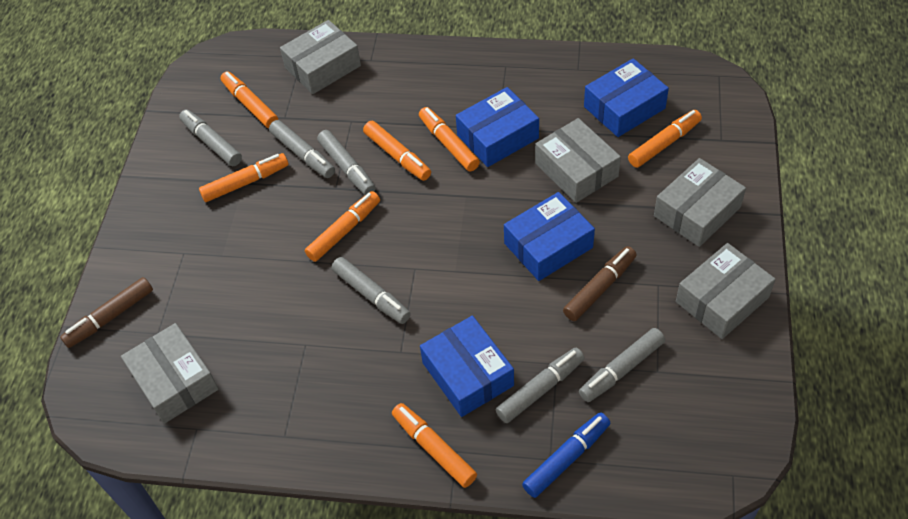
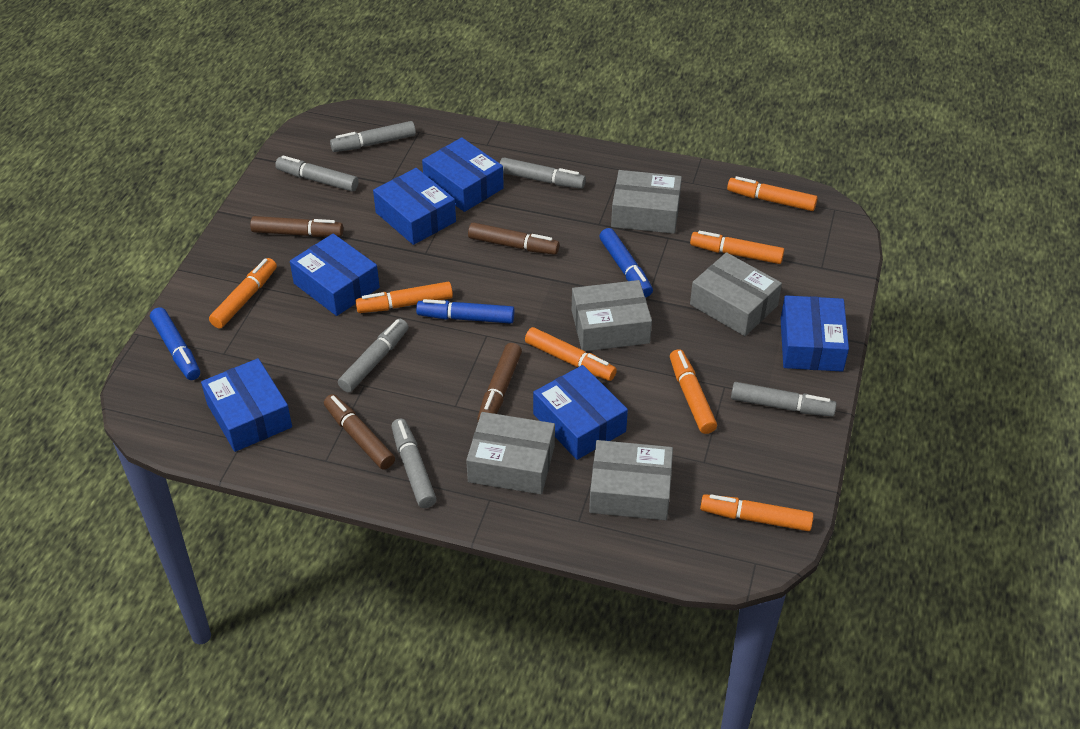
blue box: [420,316,514,417] [456,87,539,167] [504,192,595,281] [584,58,669,137] = 4 -> [201,358,292,452] [290,234,380,316] [373,168,456,245] [422,137,504,212] [533,365,628,460] [781,295,849,372] = 6
blue marker: [522,413,610,498] = 1 -> [150,307,200,380] [416,299,514,324] [599,228,653,297] = 3
brown marker: [60,277,153,348] [563,246,637,321] = 2 -> [250,216,343,237] [324,394,395,470] [468,222,560,255] [477,343,522,421] = 4

